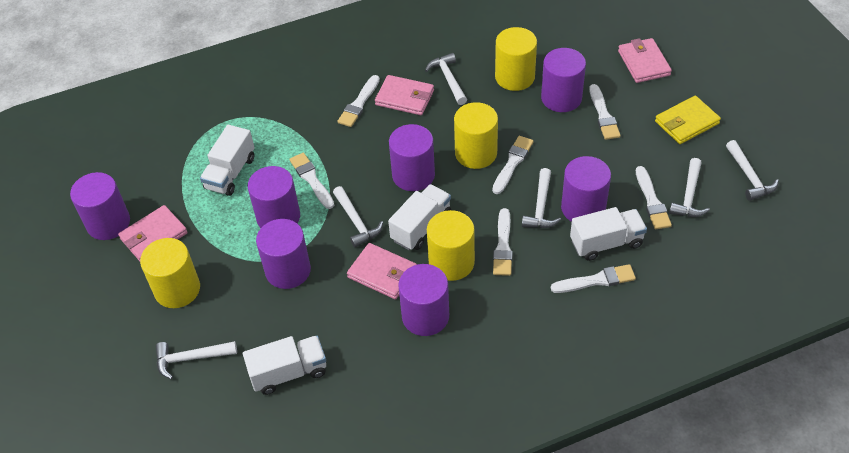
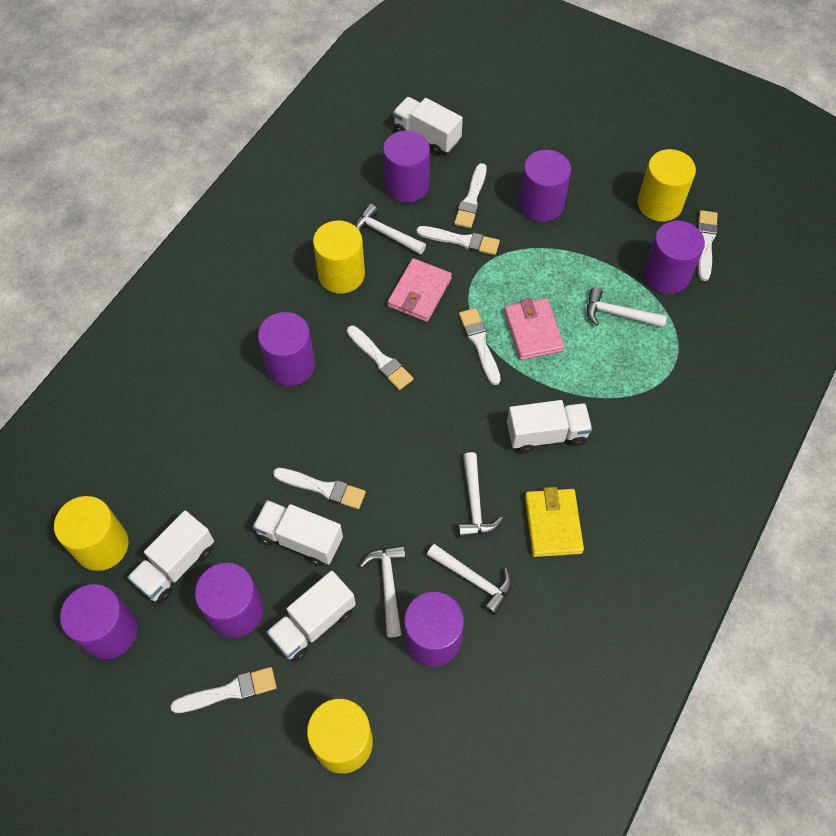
pink wallet: [118,205,188,261] [347,243,417,299] [375,75,434,115] [618,38,672,83] = 4 -> [388,258,452,322] [504,298,564,360] = 2
white hammer: [156,341,237,379] [333,186,383,247] [425,53,467,105] [522,168,561,228] [669,158,710,217] [726,140,779,201] = 6 -> [355,204,426,255] [359,545,405,637] [427,544,512,615] [458,452,503,537] [587,287,667,328] = 5
white truck: [200,125,255,196] [243,336,326,395] [388,184,451,250] [570,207,647,261] = 4 -> [127,510,214,603] [253,500,343,566] [266,571,356,662] [393,97,463,156] [507,400,592,453] = 5

